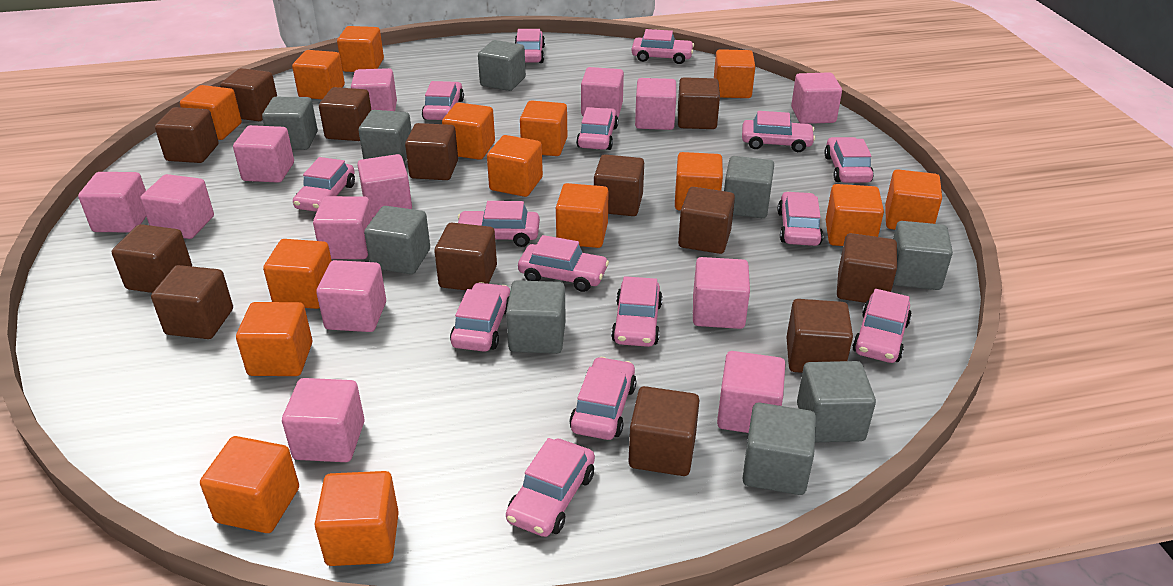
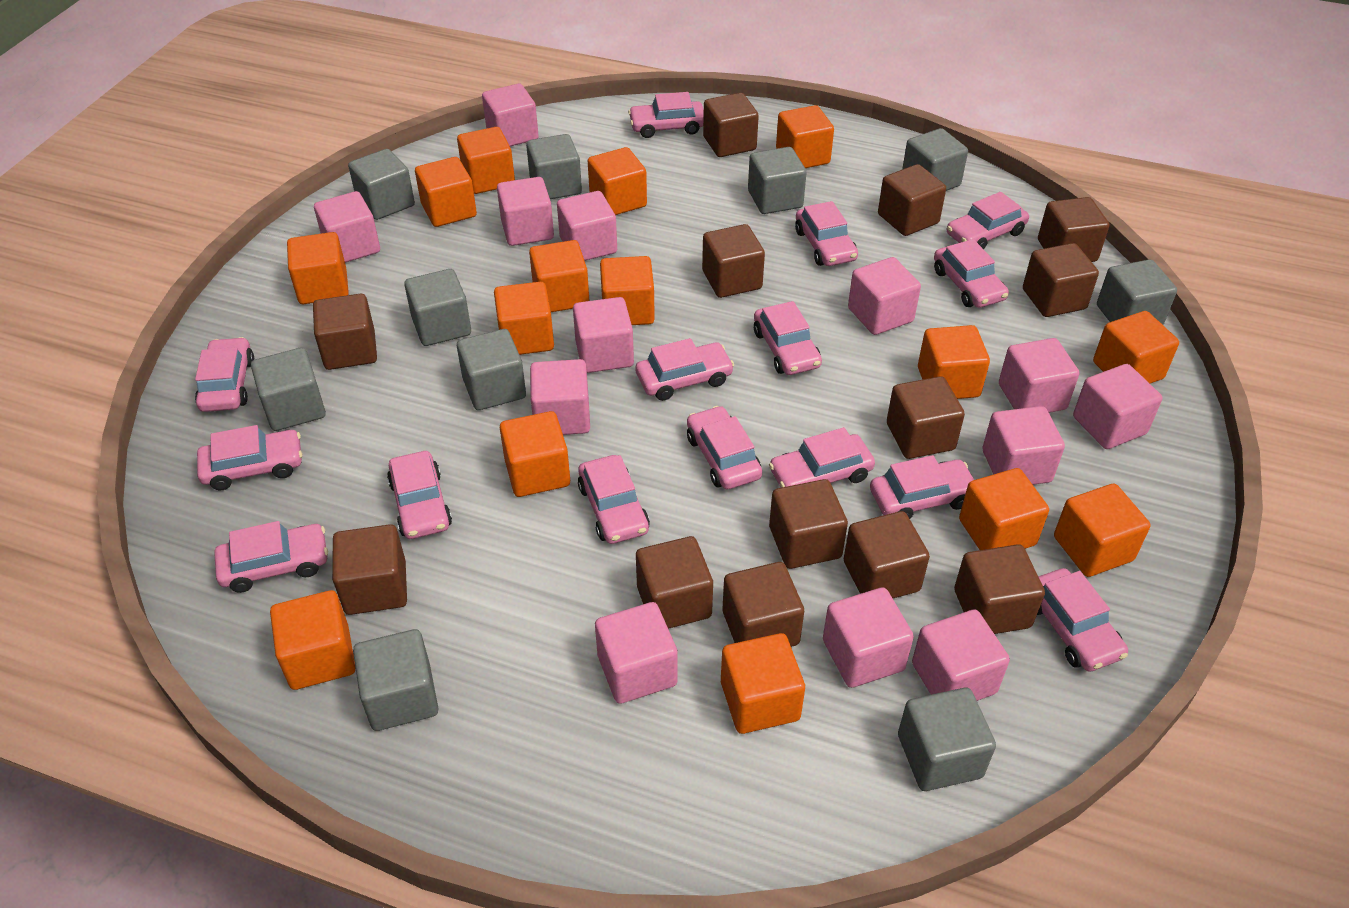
grey cube: [262,97,318,150] [358,110,412,162] [364,206,430,274] [478,40,526,91] [506,280,566,354] [724,156,774,218] [742,402,816,495] [797,361,876,442] [893,221,953,290] = 9 -> [251,348,326,431] [348,149,415,220] [353,629,438,731] [404,269,471,346] [457,329,526,410] [526,134,582,199] [748,147,806,214] [898,687,996,791] [902,128,968,191] [1097,259,1177,325] = 10

